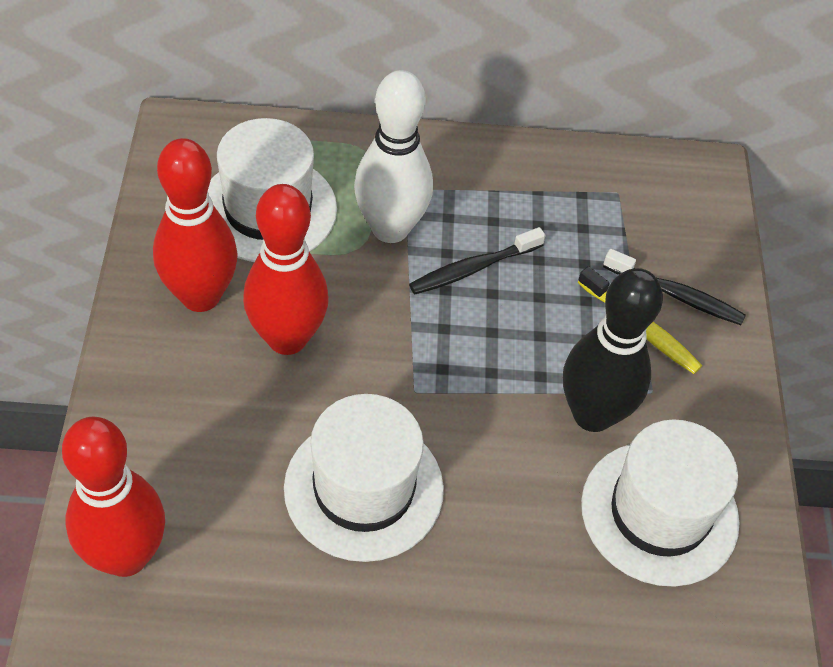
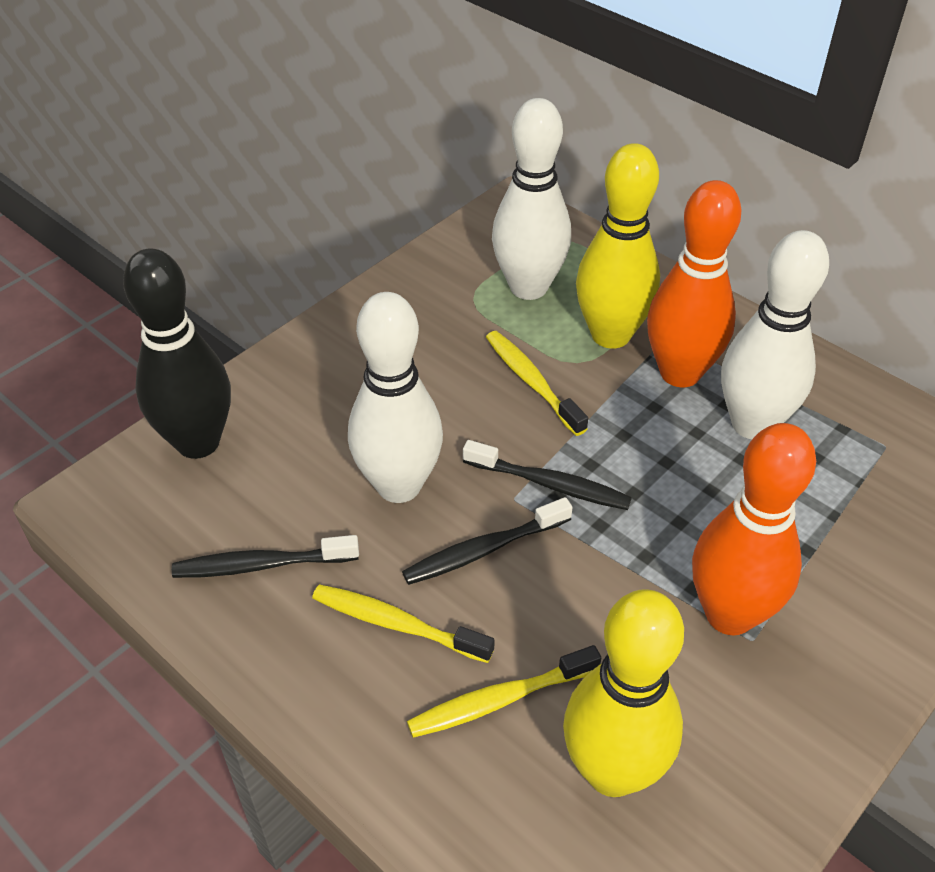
black toothbrush: [409,227,546,294] [603,249,746,325] = 2 -> [172,535,359,578] [402,497,573,585] [463,440,632,510] = 3
orange bowling pin: none = 0 -> [647,180,742,387] [692,423,816,635] = 2
red bowling pin: [62,417,165,577] [153,138,238,312] [243,184,329,355] = 3 -> none = 0
white bowling pin: [354,70,433,243] = 1 -> [348,292,443,503] [492,98,571,300] [721,230,829,439] = 3
white hat: [208,118,337,262] [284,394,444,562] [581,419,740,587] = 3 -> none = 0
yellow bowling pin: none = 0 -> [563,589,684,797] [576,143,660,349] = 2
yellow toothbrush: [578,266,702,374] = 1 -> [312,584,495,663] [407,645,601,738] [486,331,588,436] = 3

